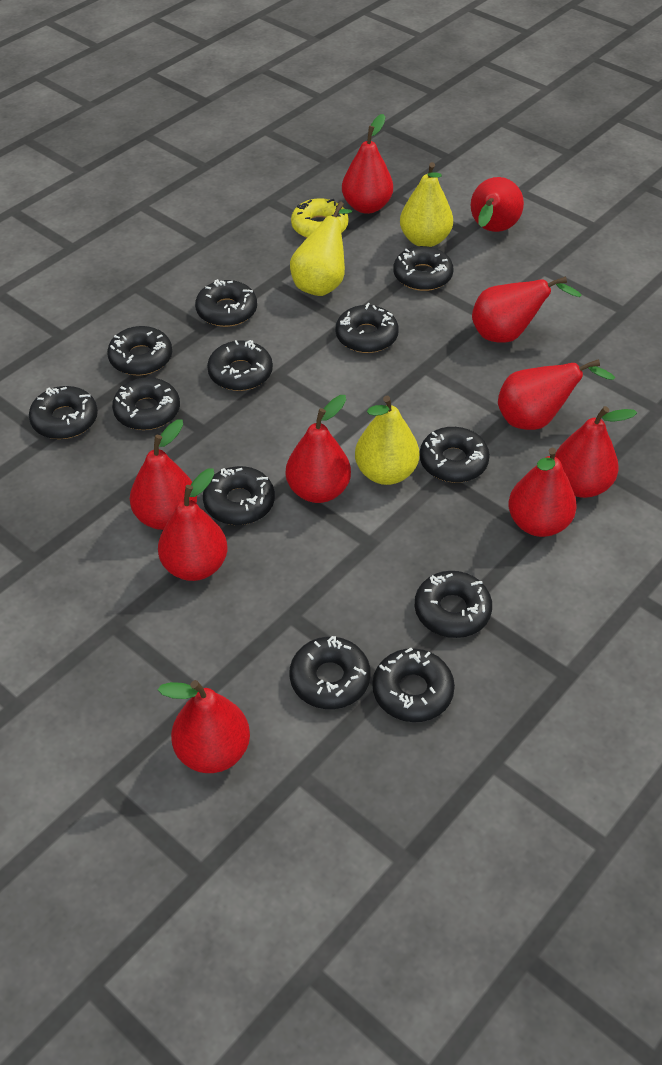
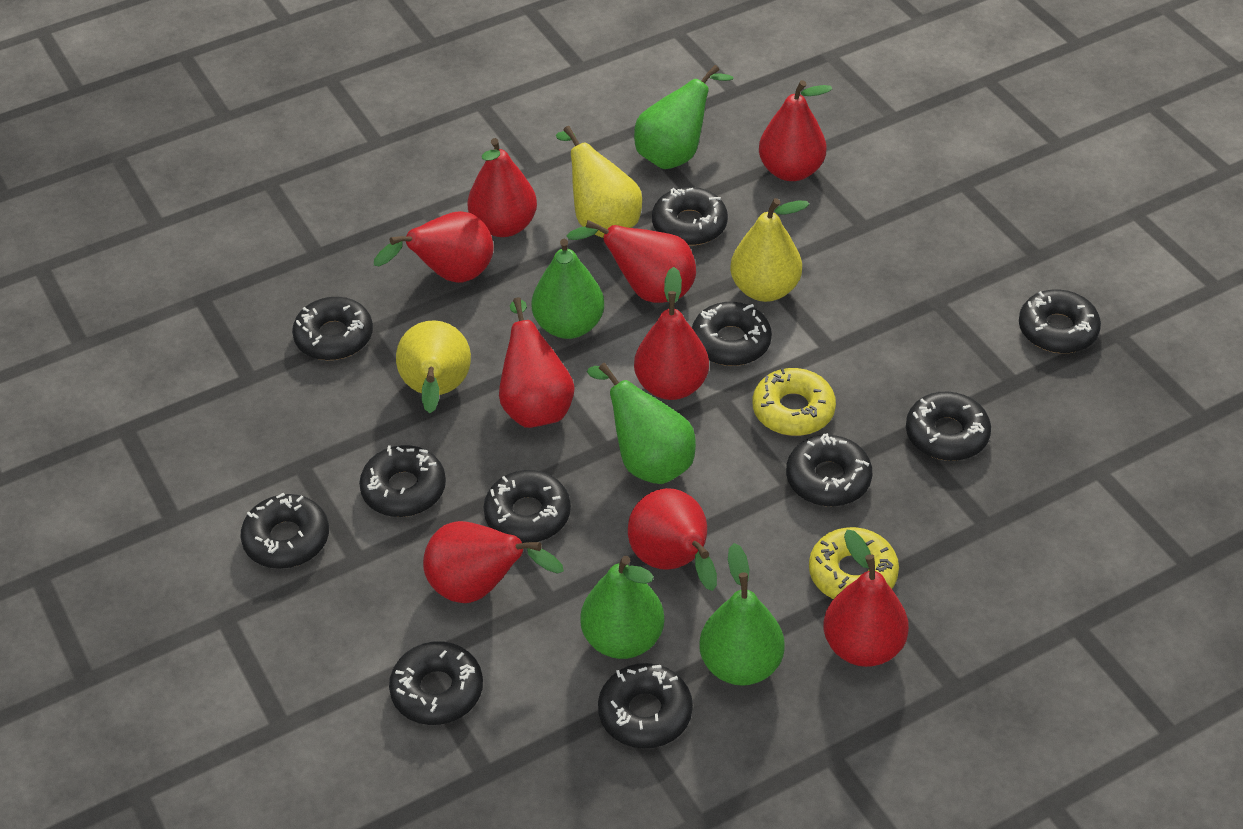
black donut: [29,386,98,439] [107,326,172,375] [112,377,180,430] [195,279,257,327] [203,466,275,525] [207,340,273,391] [289,636,371,709] [335,303,399,353] [373,648,455,722] [393,246,454,291] [415,571,492,638] [419,427,490,483] = 12 -> [241,493,329,569] [292,297,373,360] [359,445,446,517] [389,641,483,725] [483,470,571,543] [598,663,693,748] [652,187,728,246] [692,302,772,366] [786,433,872,506] [906,391,991,461] [1019,290,1101,353] = 11
green pear: none = 0 -> [532,239,604,339] [580,556,664,659] [587,363,696,484] [634,65,734,169] [699,543,785,686] = 5
red pear: [130,419,197,530] [158,468,227,581] [158,680,250,773] [286,395,351,503] [342,114,393,214] [471,177,524,232] [472,277,582,343] [498,359,615,430] [508,448,577,537] [555,406,637,498] = 10 -> [374,211,494,283] [423,521,564,603] [467,138,537,237] [499,298,575,428] [566,220,696,303] [628,488,717,591] [634,267,709,400] [759,80,832,181] [823,530,909,667] = 9
yellow donut: [291,198,349,238] = 1 -> [753,368,836,436] [809,527,899,599] = 2

